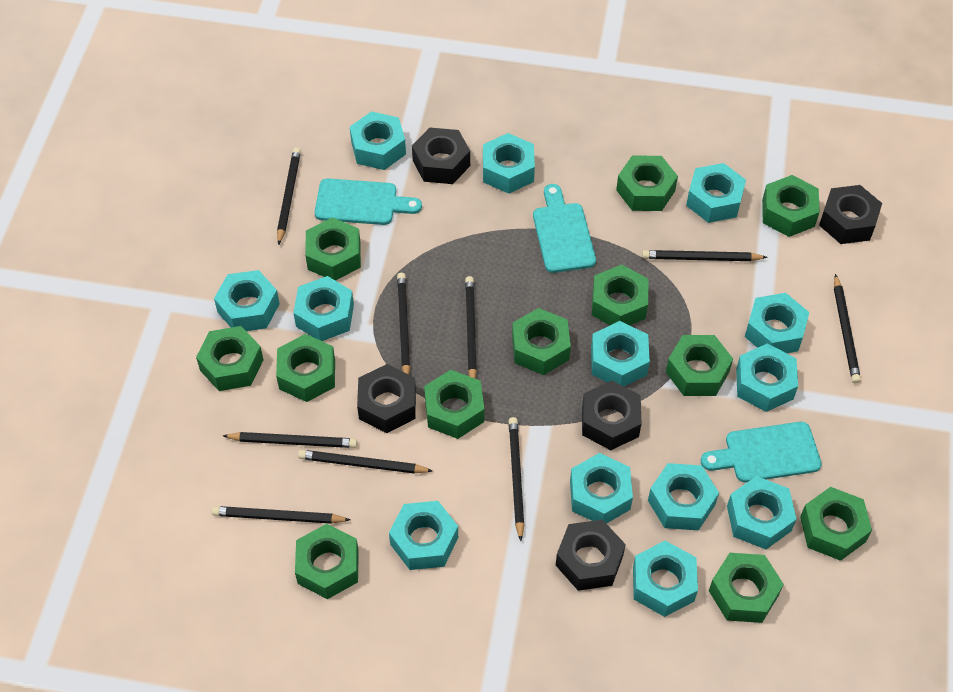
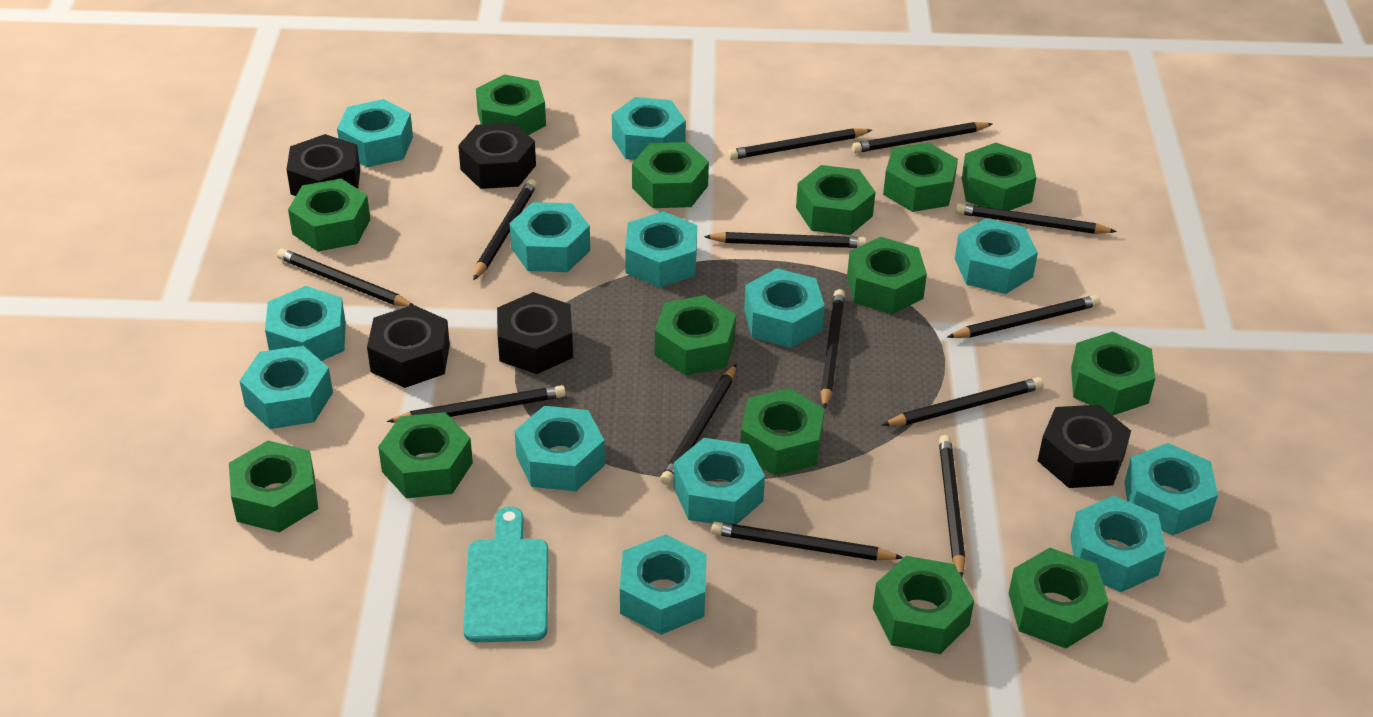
black pencil: [212,506,350,524] [223,432,357,448] [277,147,301,245] [298,450,433,474] [397,273,410,374] [465,276,477,378] [509,417,525,541] [642,250,768,261] [834,274,861,384] = 9 -> [277,248,413,307] [387,385,566,423] [473,179,537,280] [660,364,736,485] [704,232,867,248] [711,522,903,561] [728,128,872,160] [820,289,845,410] [851,122,992,153] [882,377,1044,426] [939,435,965,577] [947,295,1100,338] [956,203,1117,234] = 13
green nut: [196,326,264,391] [276,334,335,402] [295,524,359,599] [305,217,361,281] [424,370,484,439] [512,308,571,375] [592,265,649,325] [616,155,678,211] [666,335,733,396] [709,553,784,623] [762,175,820,237] [800,487,872,561] = 12 -> [229,441,318,532] [288,178,370,251] [378,412,473,498] [476,74,546,135] [632,142,709,208] [655,295,736,376] [740,388,825,476] [796,165,875,235] [847,237,927,314] [873,556,974,654] [883,142,958,212] [962,143,1037,211] [1009,548,1109,648] [1071,332,1155,415] = 14
turquoise cutting board: [315,178,422,225] [533,184,596,273] [701,422,822,482] = 3 -> [463,506,549,642] = 1

